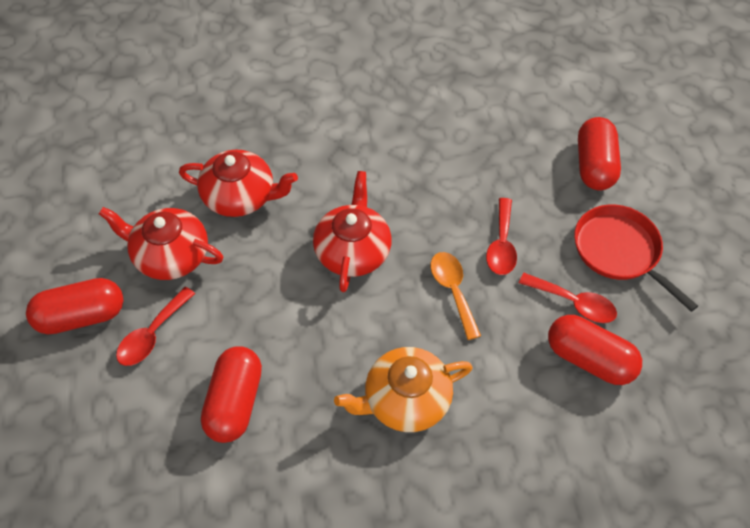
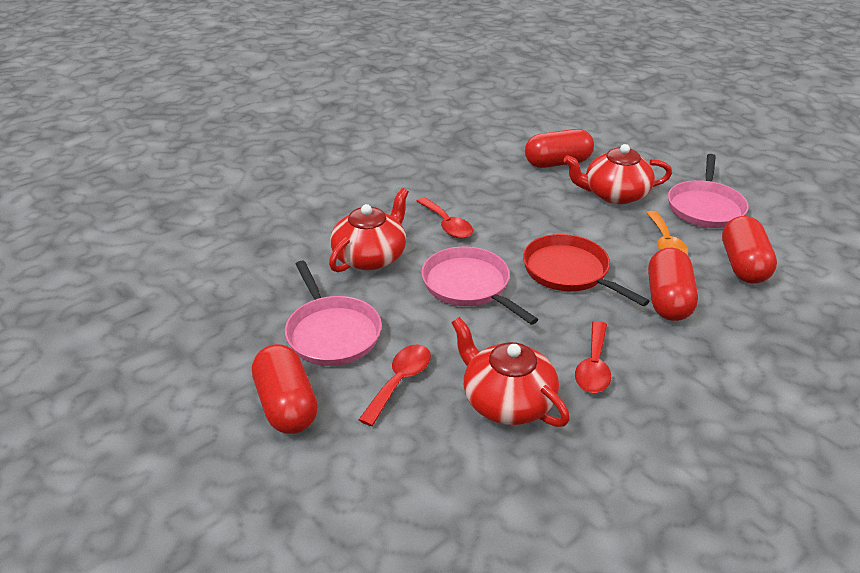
orange teapot: [334,347,473,432] = 1 -> none = 0
pink pan: none = 0 -> [285,261,382,366] [422,246,538,325] [668,154,749,228] = 3

